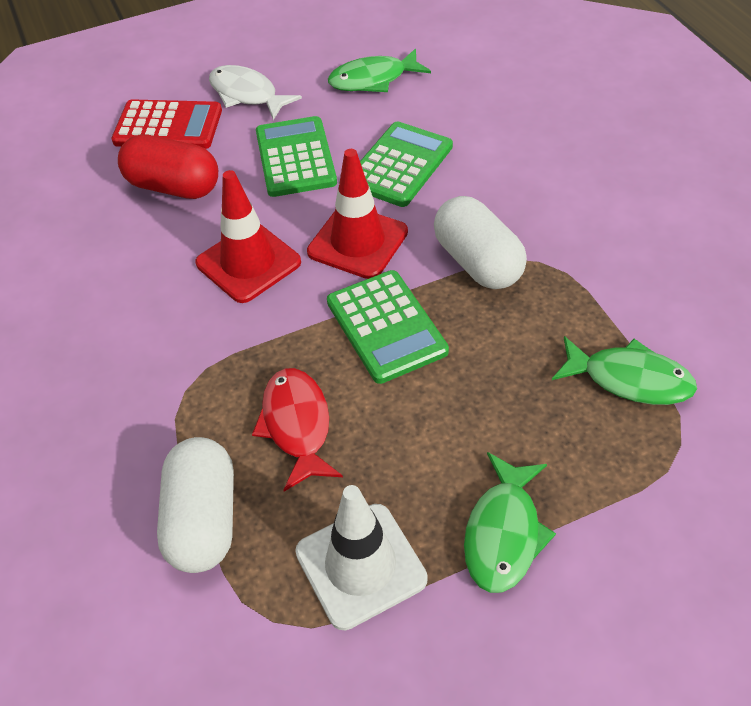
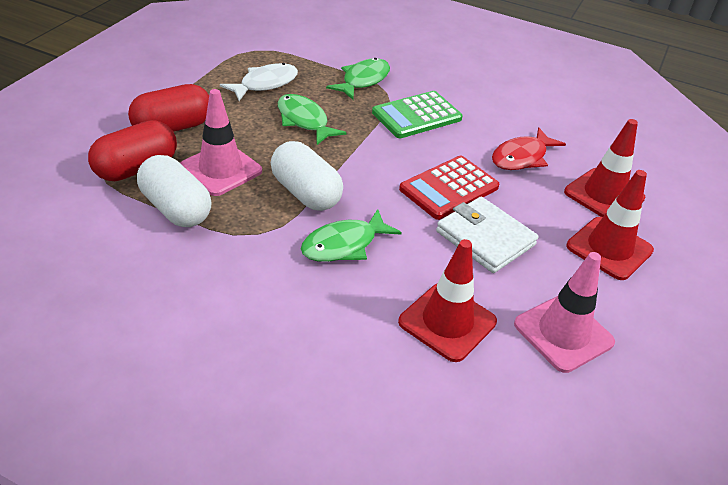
green calculator: [256,116,337,197] [327,270,449,384] [360,121,453,207] = 3 -> [372,91,463,138] = 1
pink traffic cone: none = 0 -> [180,89,262,196] [514,252,615,373] = 2
red capsule: [118,134,218,199] = 1 -> [88,120,177,181] [128,84,209,132] = 2
red traffic cone: [195,170,301,303] [307,149,408,279] = 2 -> [398,239,497,362] [564,119,645,217] [566,170,654,280] = 3
white traffic cone: [295,485,428,630] = 1 -> none = 0
white wallet: none = 0 -> [436,197,538,273] = 1

